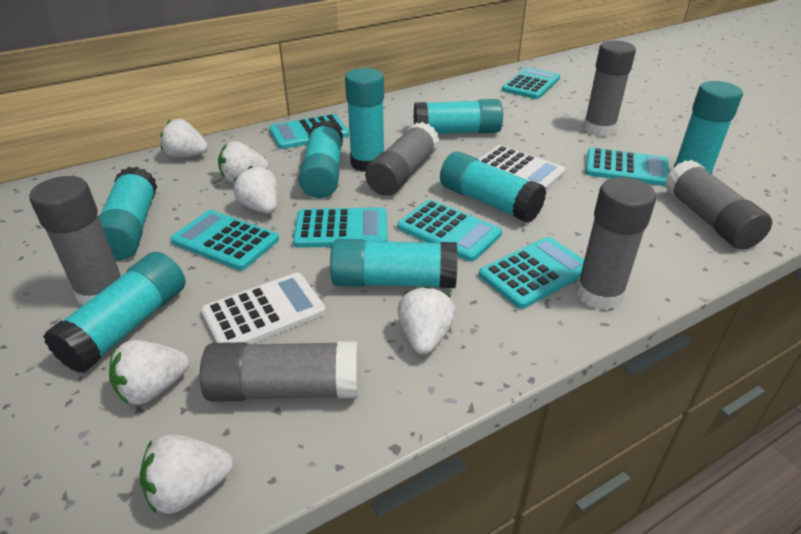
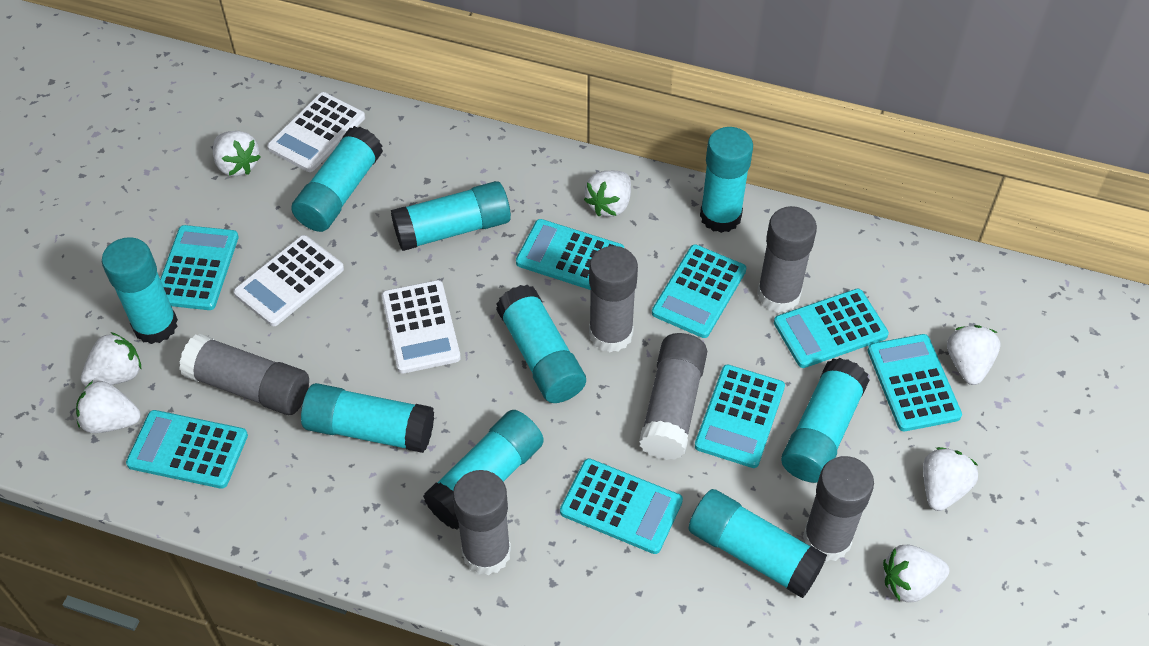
turquoise calculator: [170,210,279,271] [269,114,349,149] [293,207,387,248] [397,200,502,262] [479,237,584,309] [502,67,560,99] [585,147,670,186] = 7 -> [126,410,248,489] [160,225,239,310] [516,219,624,290] [560,458,683,554] [652,244,746,338] [695,364,785,468] [774,289,889,368] [867,334,962,431] = 8
turquoise glue stick: [43,252,185,373] [98,167,157,260] [299,120,343,198] [330,239,457,288] [345,68,384,172] [414,99,503,134] [440,151,546,223] [673,81,743,174] = 8 -> [102,237,178,344] [291,126,383,232] [301,383,434,453] [391,181,511,251] [423,410,544,529] [496,285,586,403] [688,489,827,598] [700,127,753,233] [781,358,869,483] = 9
white calculator: [201,273,326,344] [479,145,566,191] = 2 -> [233,235,344,326] [267,92,365,172] [382,280,461,374] = 3
white strawberry: [109,340,189,405] [140,434,233,514] [161,119,208,158] [218,141,268,183] [233,166,278,214] [398,286,456,355] = 6 -> [76,381,141,433] [81,332,141,386] [213,131,261,176] [584,171,631,217] [883,545,949,602] [923,447,978,511] [947,325,1000,385] = 7

